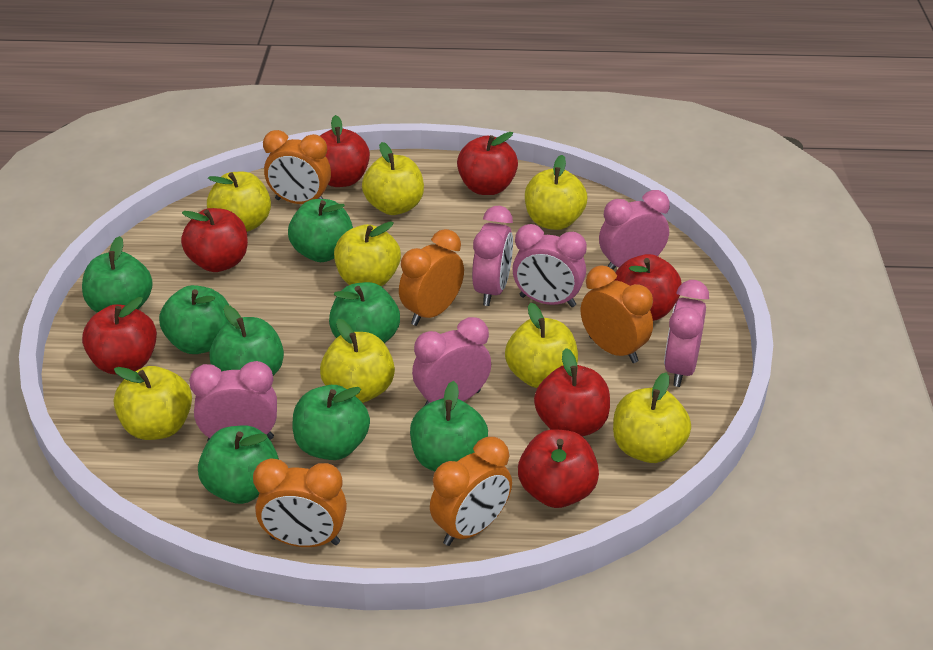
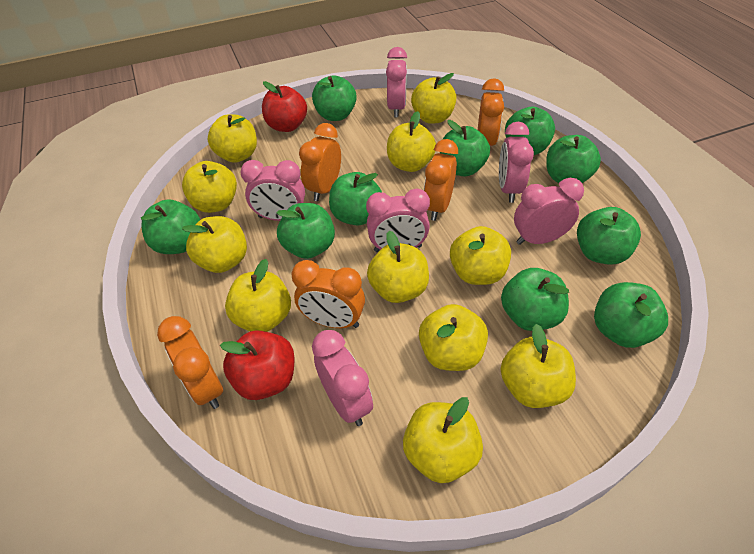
green apple: [82,236,153,313] [159,285,229,354] [198,426,279,504] [209,305,284,376] [288,199,353,262] [293,385,370,460] [329,282,400,343] [410,381,488,471] = 8 -> [141,200,200,254] [276,203,335,259] [312,75,357,121] [329,172,382,225] [440,120,490,176] [501,268,569,331] [505,107,555,155] [546,135,601,183] [577,207,641,265] [594,282,668,348] = 10
red apple: [82,297,157,375] [181,208,248,272] [320,115,370,187] [457,132,518,195] [518,429,599,508] [534,348,610,436] [615,254,682,321] = 7 -> [220,330,295,400] [262,81,307,132] = 2
yellow apple: [114,366,192,440] [207,172,271,232] [320,319,395,403] [334,221,401,287] [362,142,424,215] [505,303,578,388] [525,155,587,230] [613,373,691,463] = 8 -> [182,161,237,213] [182,216,247,273] [208,114,257,163] [225,259,291,332] [367,231,429,303] [387,111,436,172] [403,397,483,483] [411,73,456,124] [419,304,488,371] [450,226,511,285] [500,324,576,408] = 11

